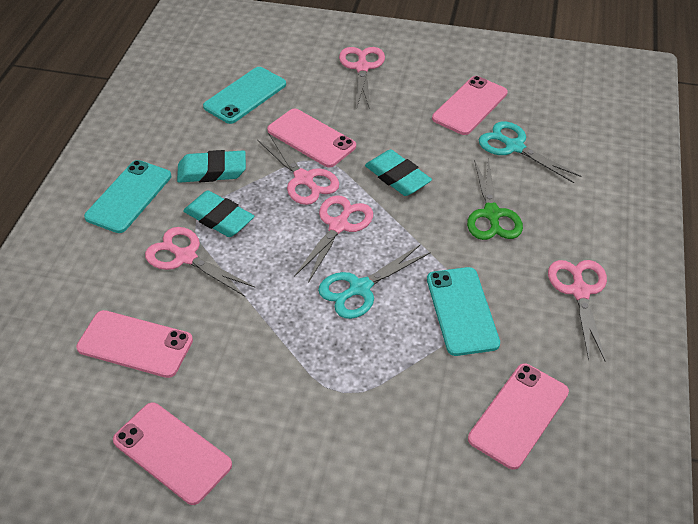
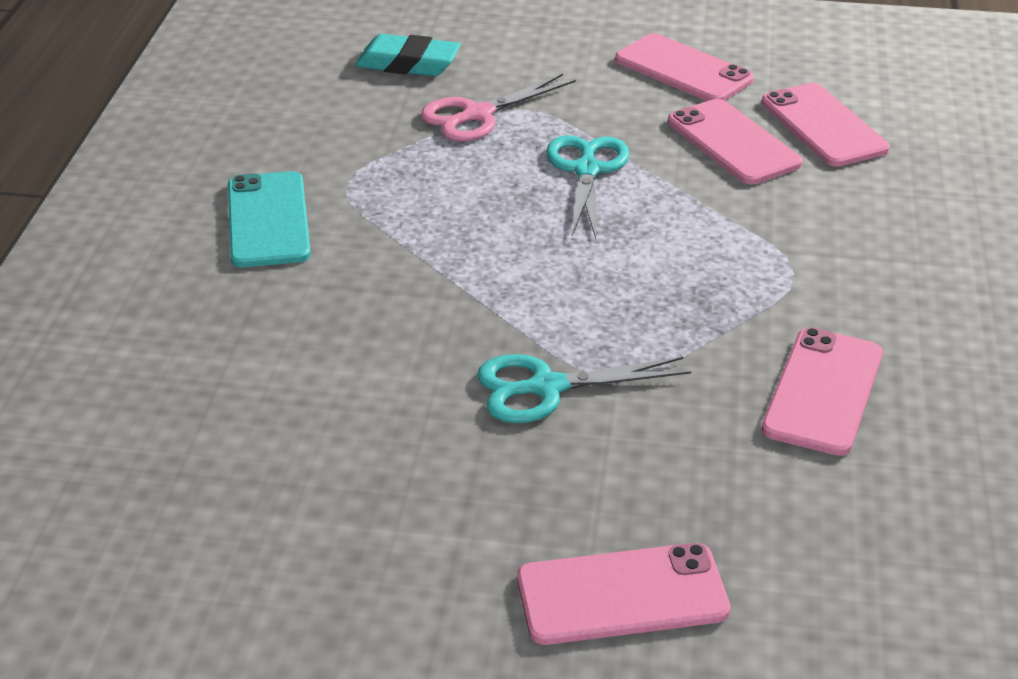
green scissors: [467,159,523,240] = 1 -> none = 0
pink scissors: [145,227,255,296] [257,134,339,205] [294,195,373,283] [339,47,385,109] [548,260,607,361] = 5 -> [421,74,576,142] = 1
turquoise eraser: [177,150,246,183] [183,190,254,237] [365,149,432,196] = 3 -> [355,34,461,76] = 1
turquoise phone: [84,160,171,233] [203,67,286,124] [427,267,500,356] = 3 -> [228,171,311,267] = 1

